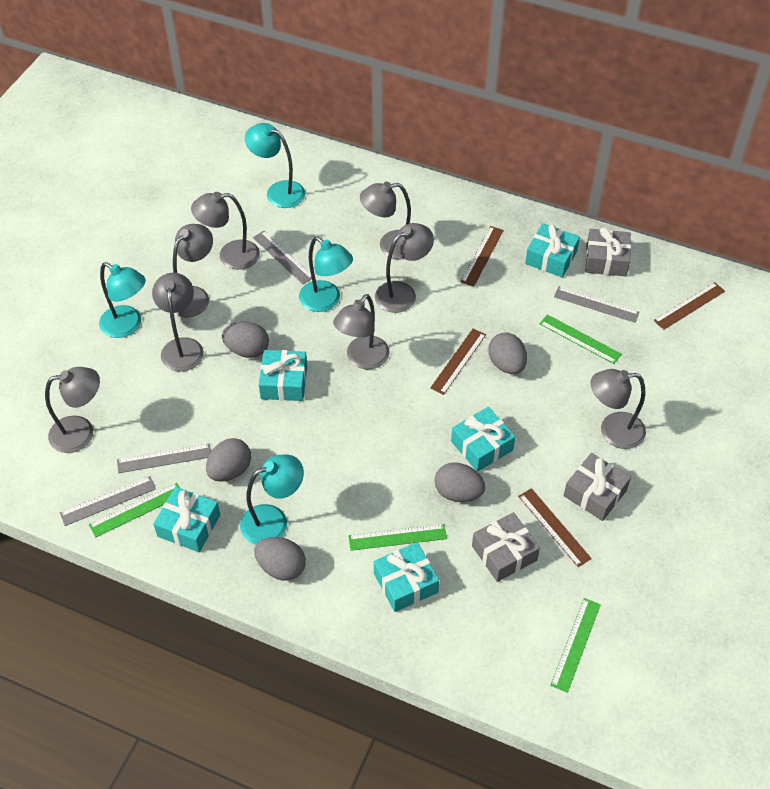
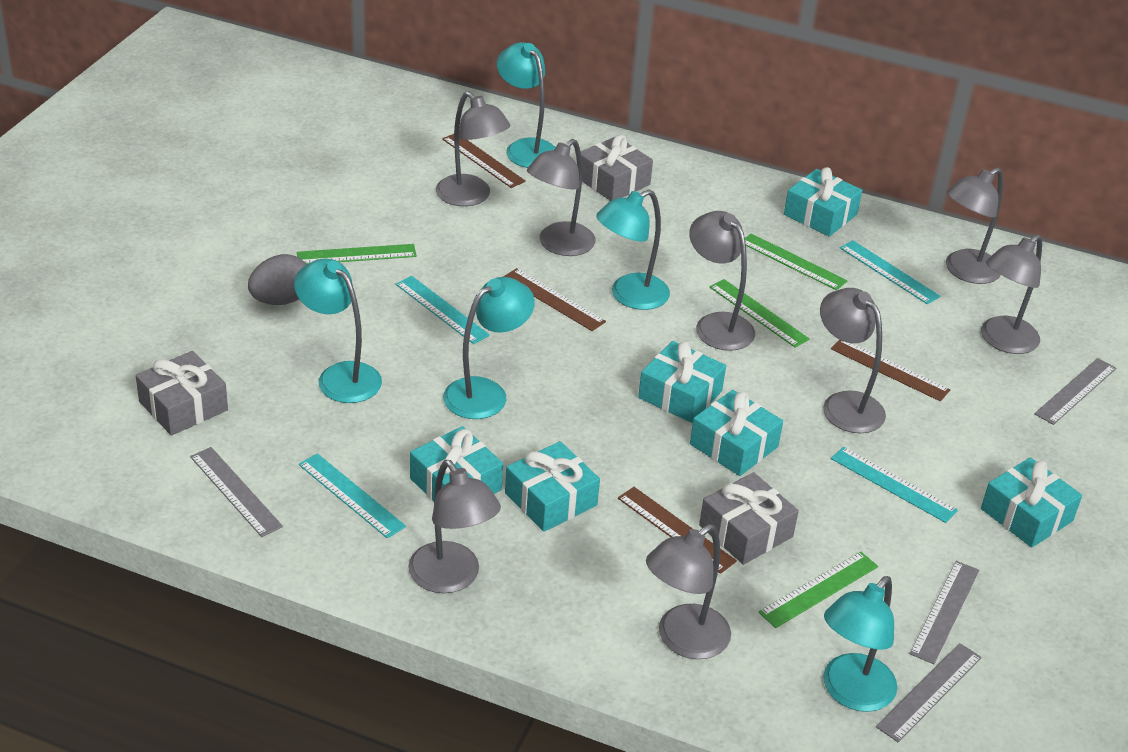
grey egg: [206,438,251,482] [222,322,269,358] [254,537,306,581] [435,462,486,502] [488,333,527,374] = 5 -> [248,254,307,305] = 1
turquoise gift: [153,487,220,552] [259,350,307,401] [374,542,439,612] [451,407,515,472] [525,223,580,278] = 5 -> [410,426,503,501] [505,441,600,532] [638,341,726,423] [690,390,783,476] [784,167,862,237] [981,457,1082,548] = 6
turquoise lamp: [99,262,146,338] [240,454,304,545] [245,123,305,208] [299,237,353,312] = 4 -> [294,258,382,403] [443,277,535,419] [497,42,556,168] [596,189,670,310] [823,576,897,712] = 5
turquoise ruler: none = 0 -> [299,453,406,538] [396,276,490,344] [831,447,958,523] [840,240,940,304] = 4

